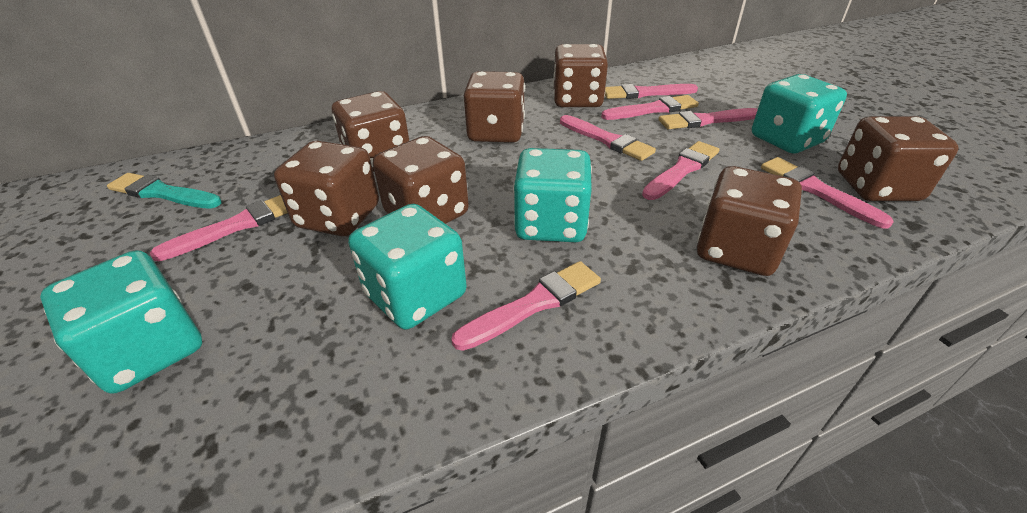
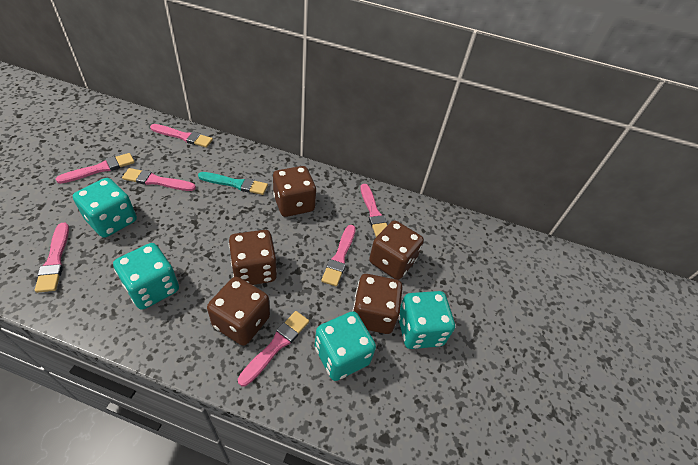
brown dice: [274,141,379,236] [332,91,409,172] [373,136,469,224] [463,71,525,143] [553,44,608,107] [697,166,802,276] [838,116,959,201] = 7 -> [207,277,270,346] [229,230,277,285] [273,166,316,217] [353,274,403,334] [369,220,424,280] = 5
pink brush: [150,195,288,261] [451,261,601,351] [560,115,656,161] [601,95,699,120] [605,84,698,99] [642,141,720,200] [659,108,758,129] [761,157,894,229] = 8 -> [35,223,69,293] [56,153,135,184] [122,168,196,191] [150,124,213,148] [238,311,309,386] [321,225,356,286] [360,184,387,237] = 7

